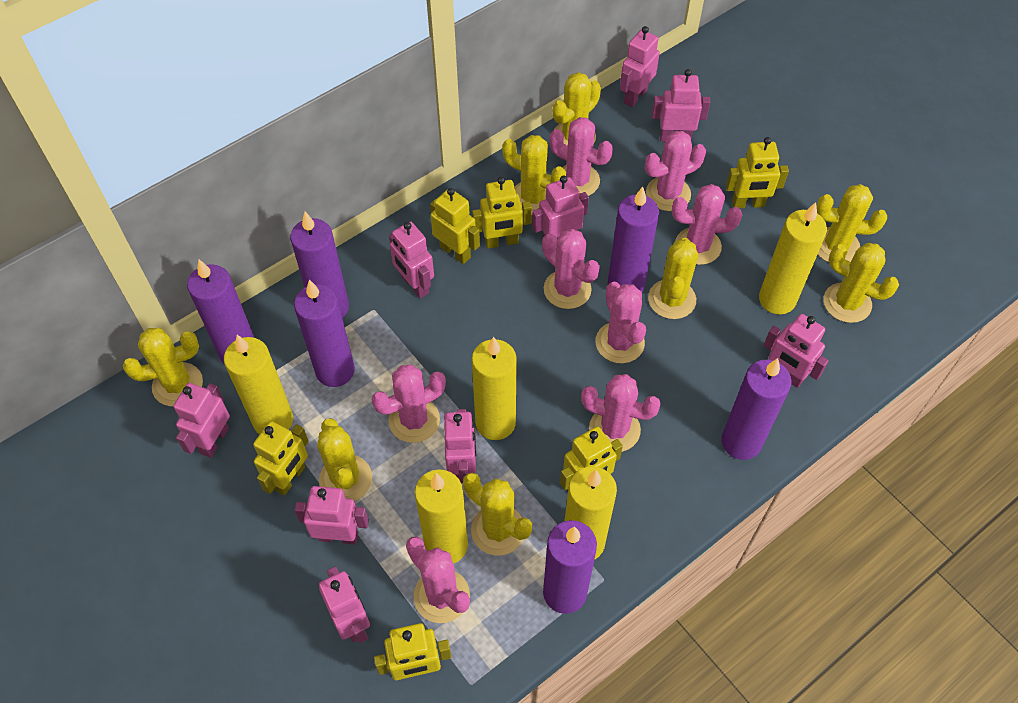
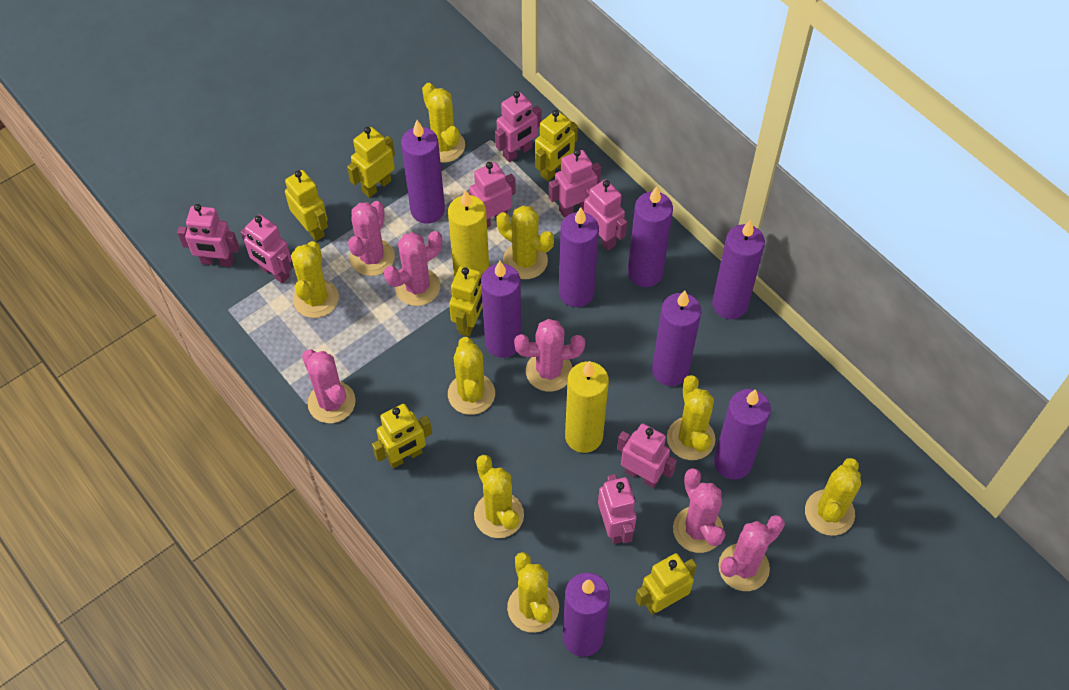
pink cactus: [372,364,446,443] [406,536,470,623] [542,229,600,309] [550,117,613,196] [581,374,661,452] [596,282,646,363] [645,131,706,211] [672,184,742,265] = 8 -> [302,350,356,423] [348,201,395,276] [384,231,442,306] [514,319,585,392] [673,468,725,553] [718,515,785,591] = 6
pink robot: [173,383,230,458] [294,486,369,544] [319,566,370,643] [389,221,434,298] [444,409,476,483] [532,176,589,240] [620,26,660,107] [652,69,710,142] [764,314,829,388] = 9 -> [177,204,239,267] [241,215,292,283] [468,162,516,227] [495,91,542,162] [549,149,601,217] [584,179,627,250] [598,474,637,544] [617,424,677,488] = 8
purple candle: [187,259,254,363] [290,212,349,318] [294,280,355,387] [543,520,597,614] [608,186,659,292] [721,358,792,460] = 6 -> [401,120,445,224] [481,261,521,358] [559,207,599,307] [563,573,610,657] [628,186,673,287] [652,291,702,386] [712,220,765,319] [714,389,771,479] = 8
yellow candle: [224,335,293,435] [415,469,468,564] [472,337,517,440] [565,466,617,560] [759,202,827,315] = 5 -> [448,190,489,278] [565,361,609,453] = 2

